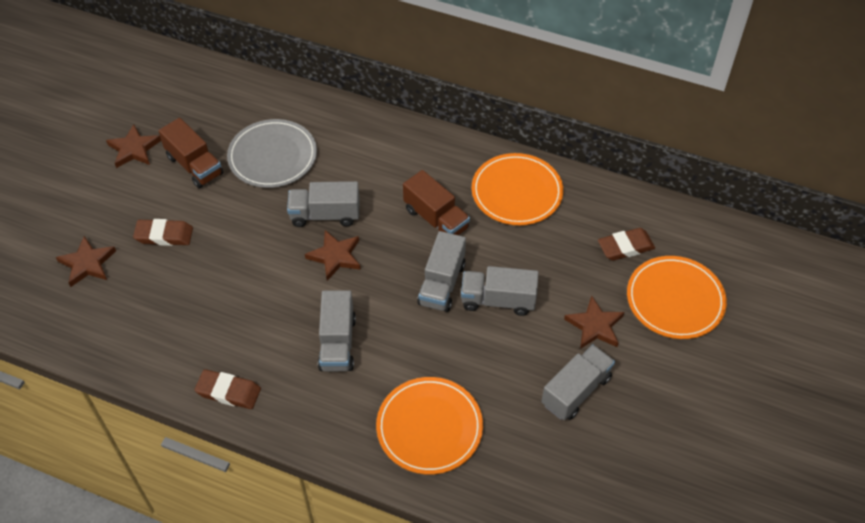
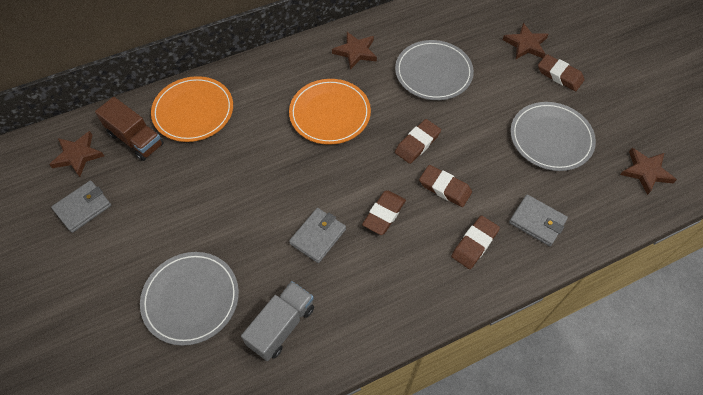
brown eraser: [133,219,193,246] [194,369,261,409] [598,228,655,261] = 3 -> [362,190,406,235] [395,119,441,164] [419,165,472,207] [451,216,500,269] [538,54,584,91] = 5
brown truck: [158,118,223,188] [403,170,470,235] = 2 -> [95,97,164,161] = 1
grey plate: [227,119,317,188] = 1 -> [140,252,239,346] [395,40,474,100] [510,102,596,171] = 3
grey truck: [287,181,360,227] [318,290,356,371] [417,231,466,312] [461,266,539,316] [541,344,615,420] = 5 -> [241,281,314,361] = 1
grey wallet: none = 0 -> [51,180,111,233] [289,208,346,263] [509,194,568,246] = 3
orange plate: [376,377,483,475] [471,153,563,225] [627,256,727,339] = 3 -> [151,76,233,142] [289,79,371,145] = 2

